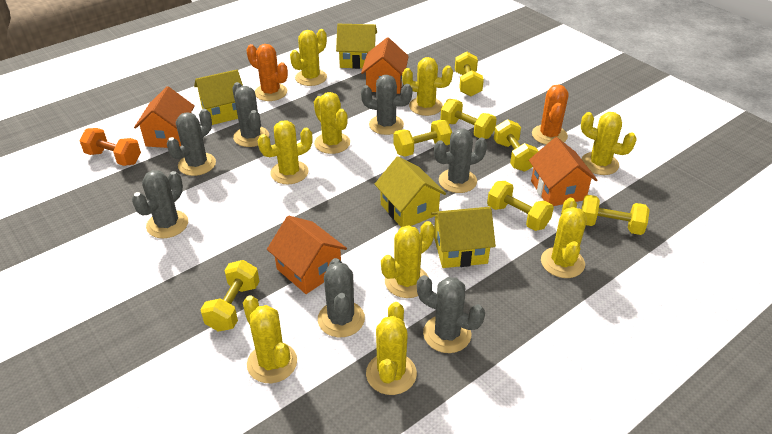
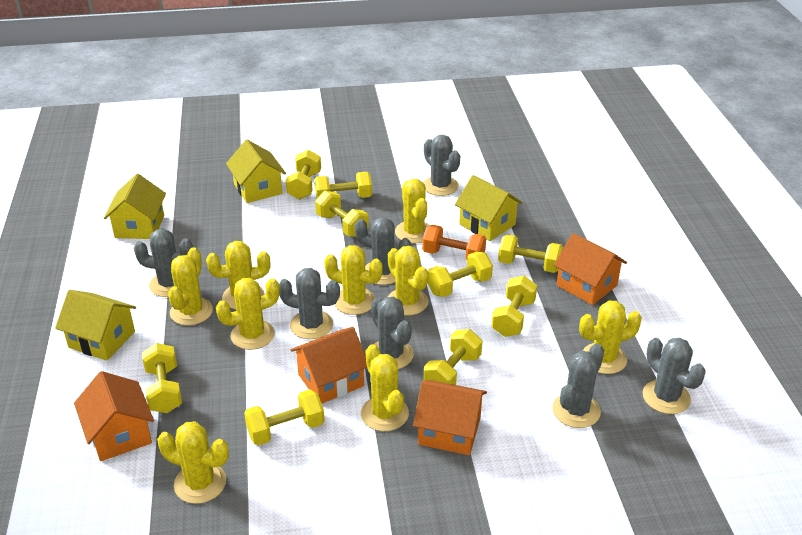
orange cactus: [246,44,288,101] [532,85,569,145] = 2 -> none = 0
yellow dumbbell: [200,260,260,332] [393,120,452,156] [440,99,497,139] [455,51,484,96] [487,181,554,231] [494,119,538,172] [581,195,650,235] = 7 -> [142,343,182,413] [244,390,325,446] [286,150,321,200] [315,172,372,198] [315,191,369,237] [424,329,482,385] [428,252,493,297] [491,276,537,337] [498,234,563,273] = 9

